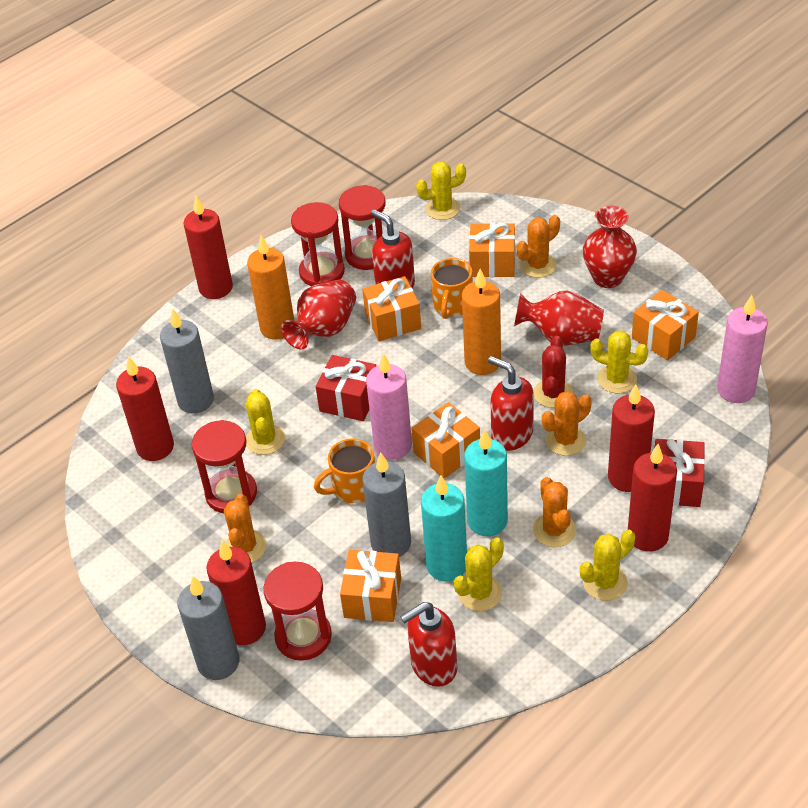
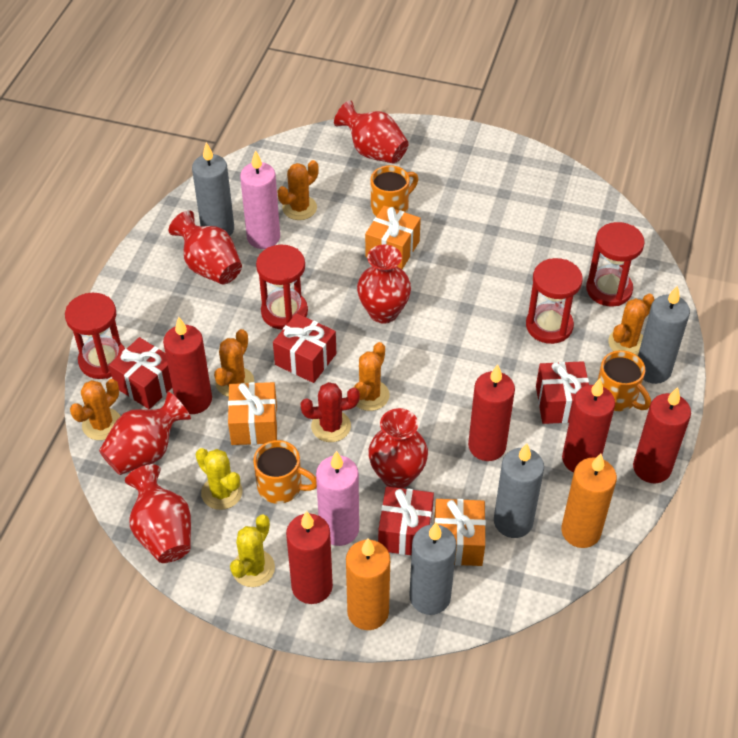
grey candle: [160,308,214,413] [177,576,239,680] [362,453,411,557] = 3 -> [192,142,234,236] [409,523,457,615] [494,443,544,538] [638,285,690,384] = 4
orange cactus: [224,494,266,563] [517,215,560,278] [533,477,576,547] [542,391,592,456] = 4 -> [70,379,120,440] [214,329,254,397] [277,160,319,220] [354,342,389,411] [608,294,655,356] = 5
orange gift: [340,550,401,622] [362,276,421,341] [411,402,480,479] [469,223,515,277] [632,290,699,360] = 5 -> [228,382,278,445] [365,206,421,269] [434,499,486,566] = 3
orange mug: [314,438,375,503] [431,258,473,319] = 2 -> [253,440,317,504] [371,165,418,216] [598,350,651,411] = 3
red gift: [316,355,376,421] [655,439,705,507] = 2 -> [109,337,172,410] [273,313,336,383] [378,487,434,555] [536,361,589,424] = 4
red soap dispenser: [371,209,415,288] [400,602,457,687] [488,356,534,451] = 3 -> none = 0
red vase: [281,280,356,349] [514,291,604,346] [583,206,637,288] = 3 -> [99,392,191,475] [125,464,191,563] [169,210,242,285] [334,100,409,164] [357,245,411,324] [368,408,428,488] = 6
turquoise candle: [421,475,467,582] [464,430,508,536] = 2 -> none = 0
yellow cactus: [246,389,285,455] [416,162,466,220] [454,537,504,611] [580,530,635,601] [590,330,648,393] = 5 -> [196,448,243,510] [230,515,275,587] = 2

